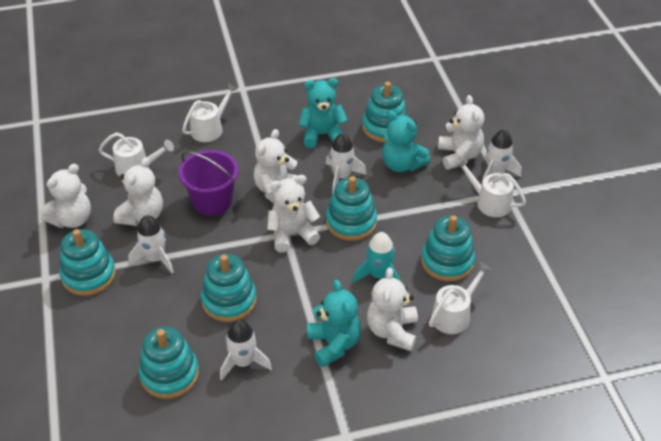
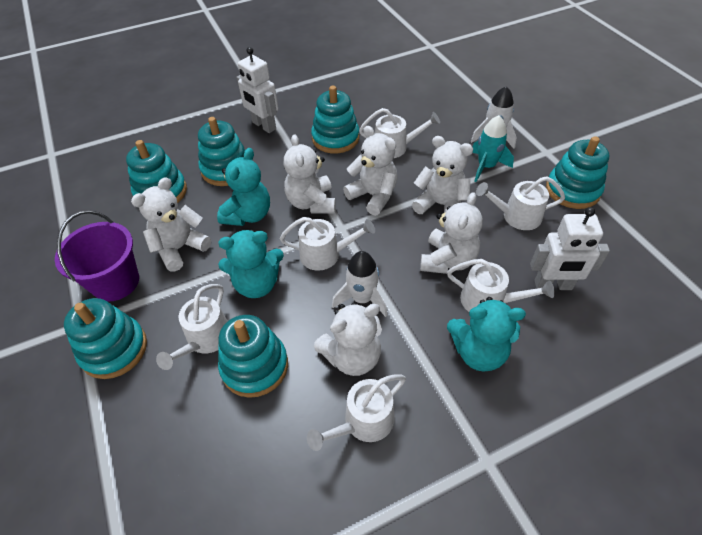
white robot: none = 0 -> [236,47,278,133] [530,207,610,290] = 2
white rocket: [128,215,174,274] [220,319,272,381] [326,133,366,193] [481,129,521,185] = 4 -> [332,251,387,317] [471,86,517,149] = 2
white watering can: [99,132,174,177] [182,83,238,142] [429,262,491,334] [455,157,526,217] = 4 -> [156,284,228,370] [280,217,375,271] [307,374,406,451] [359,108,440,158] [447,259,555,312] [476,176,565,230] = 6

